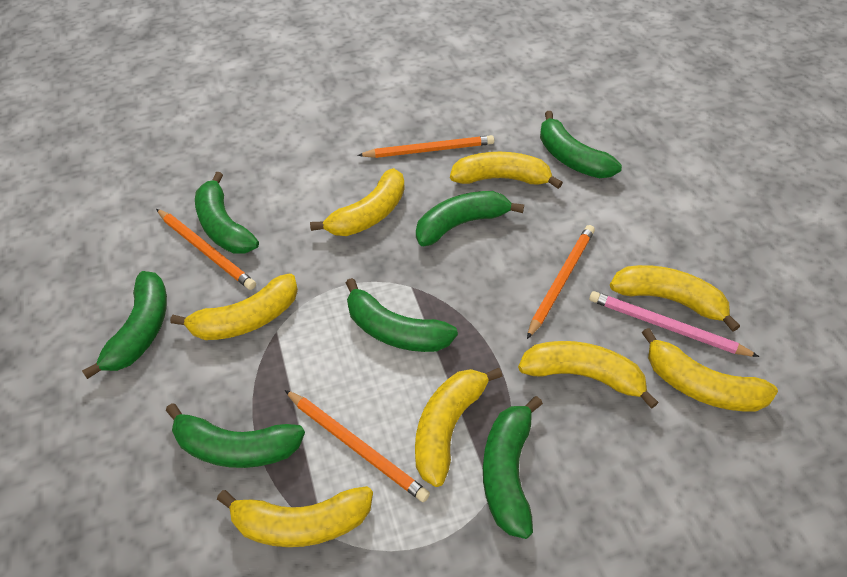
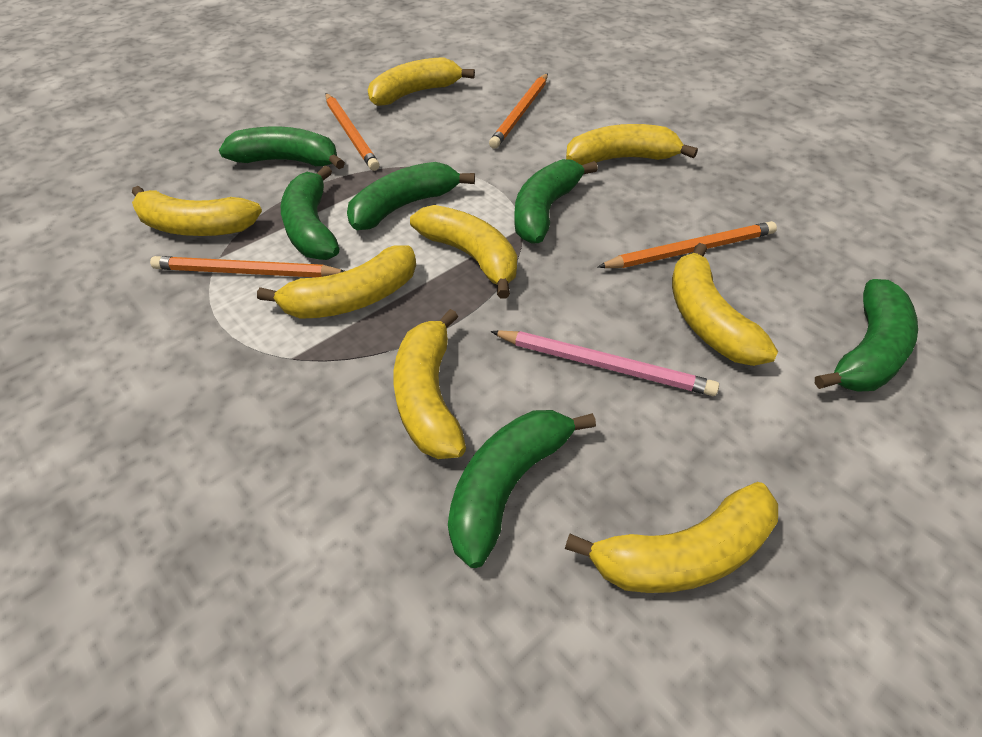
green banana: [82,271,167,379] [166,403,305,468] [195,172,259,253] [346,278,458,352] [416,191,524,246] [483,396,543,539] [540,111,622,178] = 7 -> [219,126,345,169] [281,166,340,260] [347,162,475,230] [448,410,596,568] [514,159,598,244] [815,279,918,392] = 6

